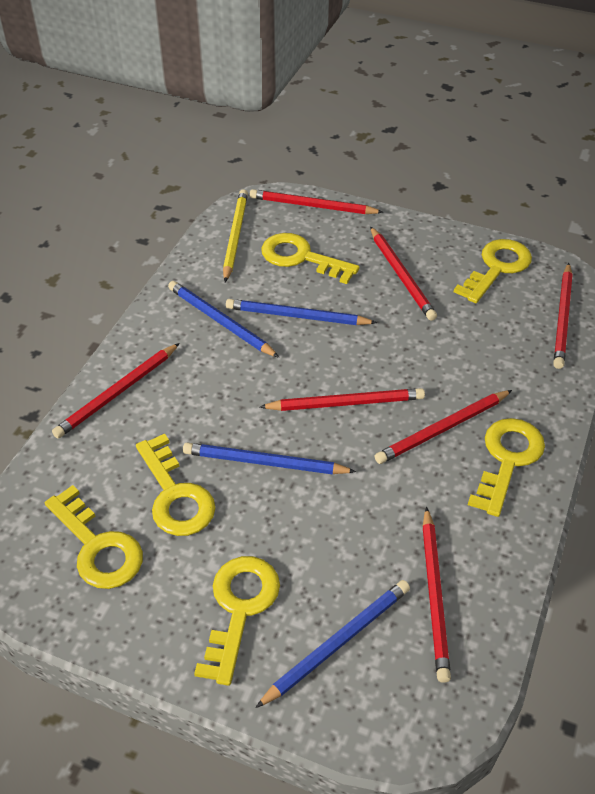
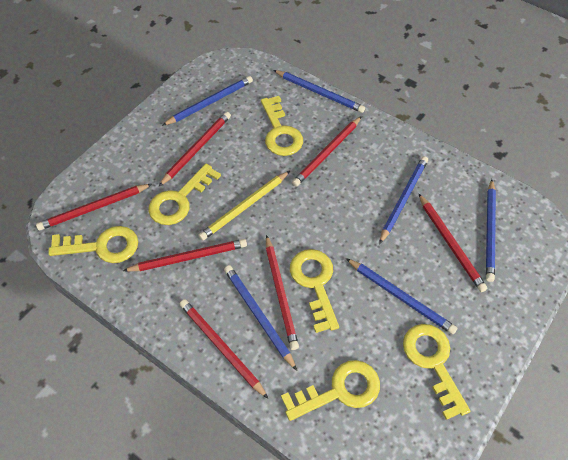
blue pencil: [168,281,279,358] [183,443,356,475] [226,299,377,325] [255,580,410,708] = 4 -> [162,76,253,126] [224,265,297,371] [273,70,365,113] [346,258,457,334] [379,156,428,244] [486,179,496,282] = 6

